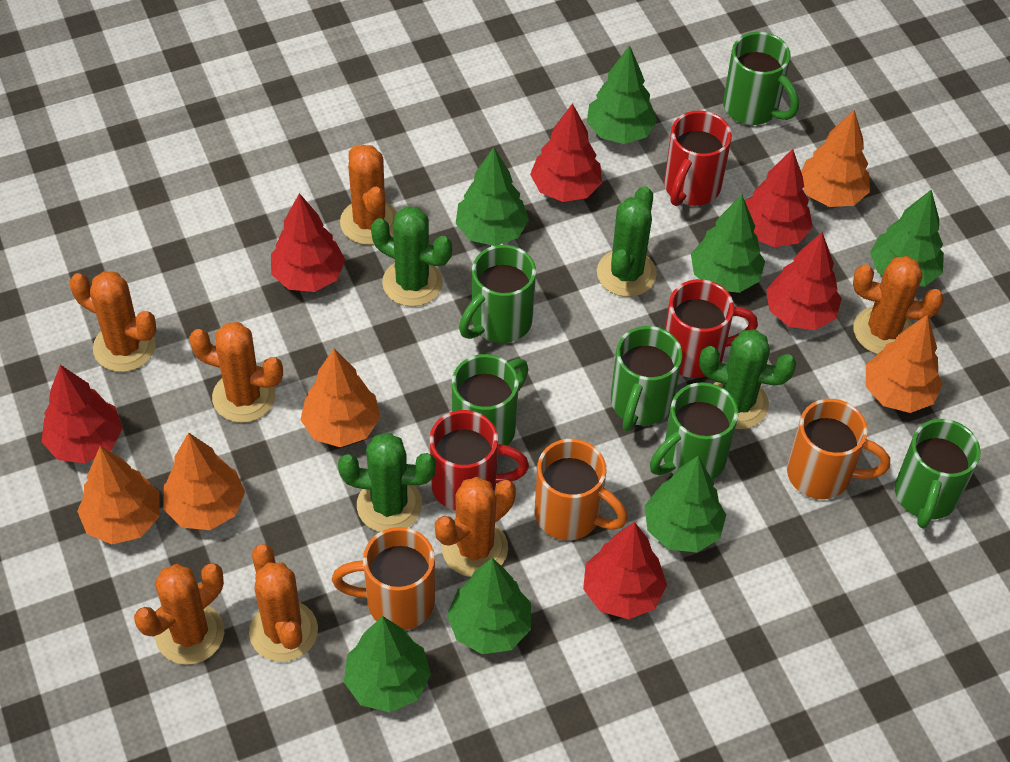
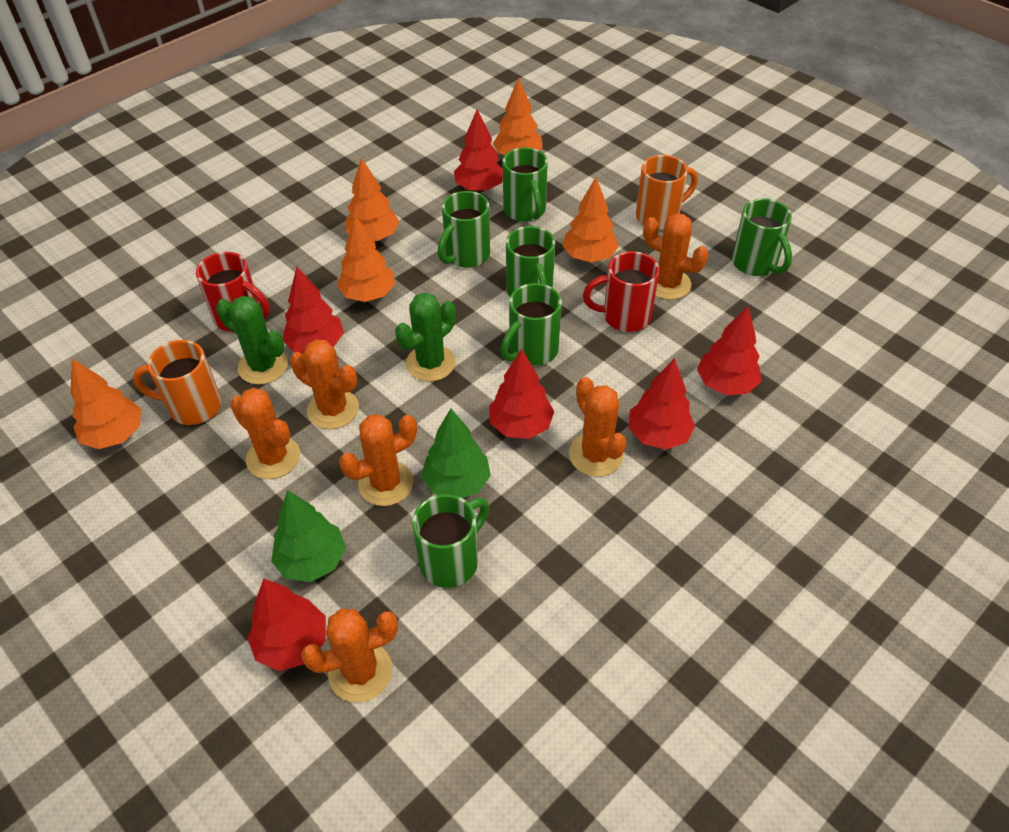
green cactus: [338,432,436,532] [371,206,452,307] [597,186,657,297] [699,329,796,429] = 4 -> [216,296,288,385] [395,293,456,382] = 2
green tree: [344,616,431,712] [447,558,531,654] [456,147,529,246] [587,45,657,144] [644,456,726,552] [691,195,765,293] [870,190,944,286] = 7 -> [271,490,346,582] [421,408,491,498] = 2
orange cactus: [69,271,156,372] [134,563,224,665] [189,322,283,423] [249,544,318,662] [340,145,397,245] [435,477,516,577] [853,256,944,354] = 7 -> [230,388,300,479] [290,339,359,429] [301,608,398,702] [339,414,417,506] [569,377,626,477] [643,213,709,300] = 6
orange mug: [332,527,435,630] [535,439,628,540] [787,399,890,499] = 3 -> [133,340,222,425] [636,155,698,230] = 2
red mug: [430,410,529,511] [664,110,732,206] [665,279,758,378] = 3 -> [196,252,270,332] [583,251,660,332] = 2

